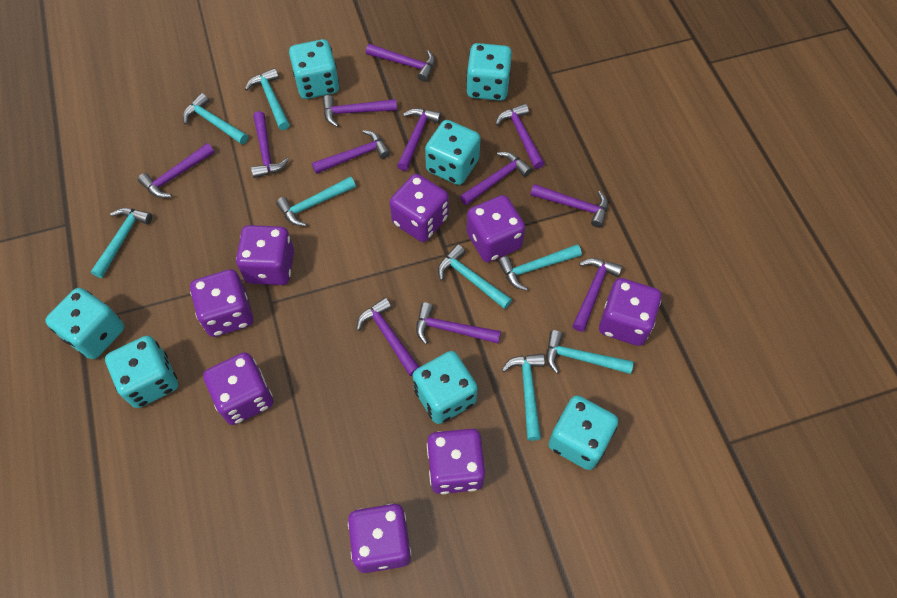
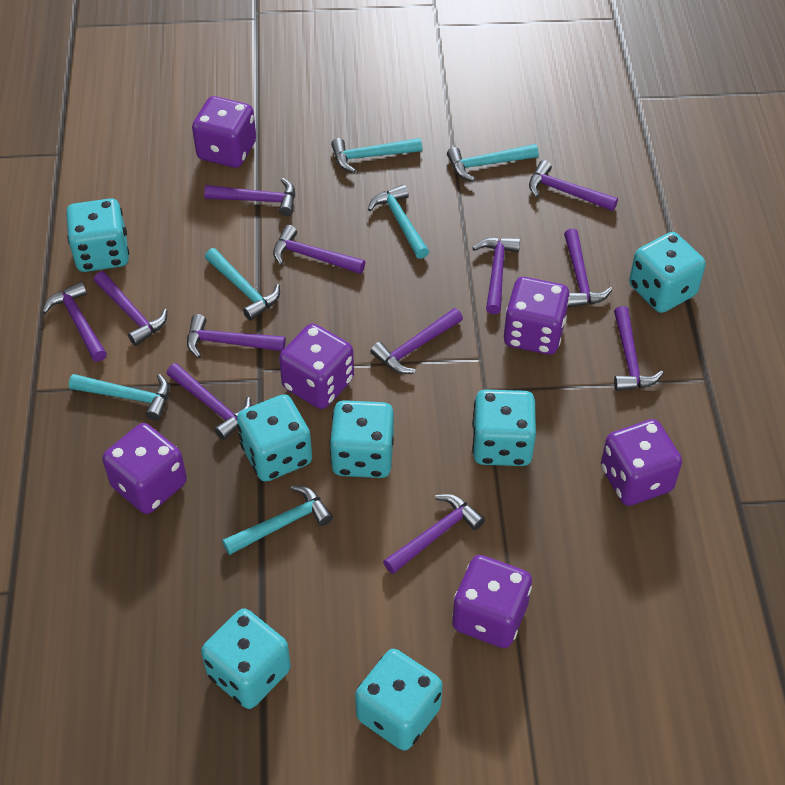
purple dice: [190,269,253,337] [203,352,273,425] [236,225,294,285] [348,504,411,573] [390,174,449,242] [427,429,485,494] [467,195,525,262] [599,278,661,346] = 8 -> [102,423,187,514] [192,96,256,168] [279,323,354,409] [452,555,532,648] [504,277,570,355] [601,419,682,506] = 6
turquoise hammer: [91,208,152,278] [183,93,248,144] [245,68,290,130] [276,176,356,226] [438,244,512,309] [498,244,582,291] [502,353,545,441] [546,330,634,374] = 8 -> [69,374,170,421] [205,248,280,321] [222,485,333,555] [331,138,422,173] [368,184,429,259] [447,144,539,182] = 6

